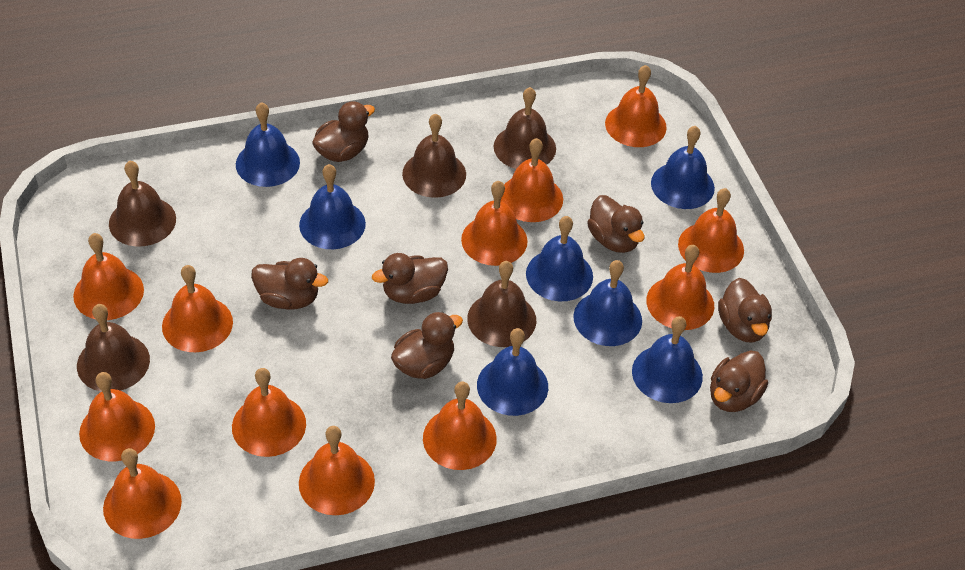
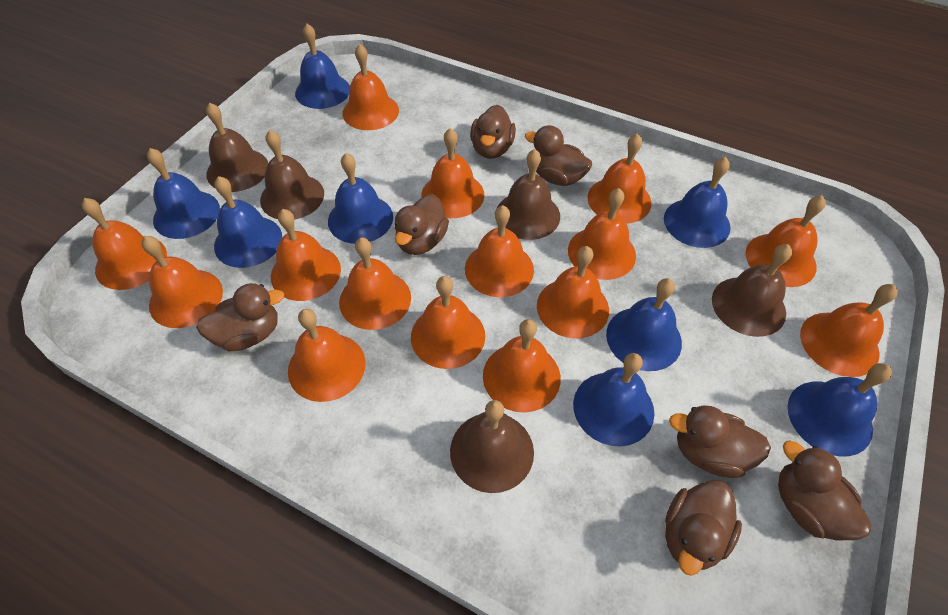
blue bell: [236,102,300,187] [299,164,366,249] [477,328,548,416] [526,216,593,301] [573,260,642,346] [632,316,703,403] [651,126,715,209] = 7 -> [147,148,220,239] [214,176,282,268] [295,24,350,109] [328,153,393,244] [573,353,654,446] [606,278,682,371] [664,157,731,248] [788,363,892,456] = 8
orange bell: [73,233,144,320] [79,372,155,461] [103,448,182,539] [162,265,233,352] [232,368,306,457] [299,426,375,515] [423,382,497,470] [461,181,528,266] [501,138,563,222] [605,65,667,147] [646,245,714,330] [678,188,744,273] = 12 -> [82,198,167,290] [141,236,223,328] [271,209,341,301] [288,309,366,402] [339,237,411,330] [343,44,399,130] [411,276,485,369] [421,128,484,218] [465,205,534,297] [483,319,561,413] [537,246,609,339] [568,188,636,280] [587,133,651,224] [746,195,826,287] [800,284,898,377] = 15

